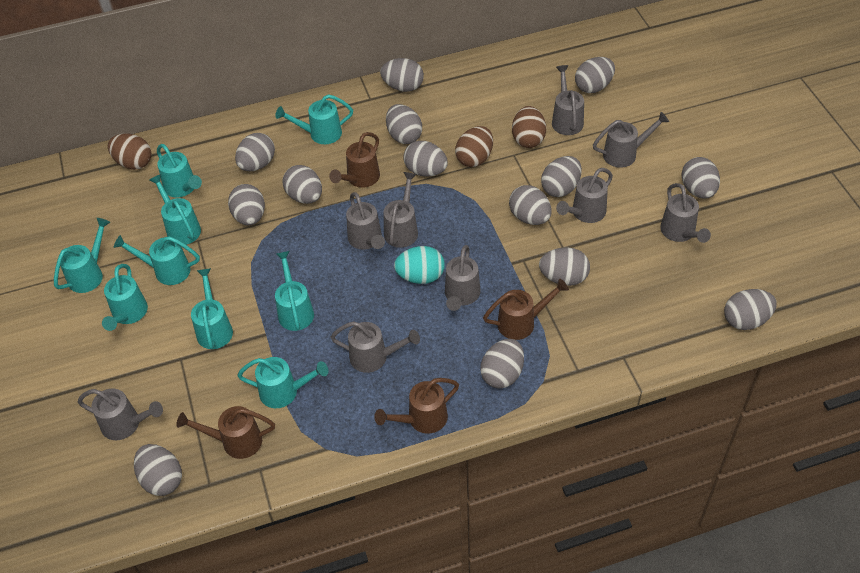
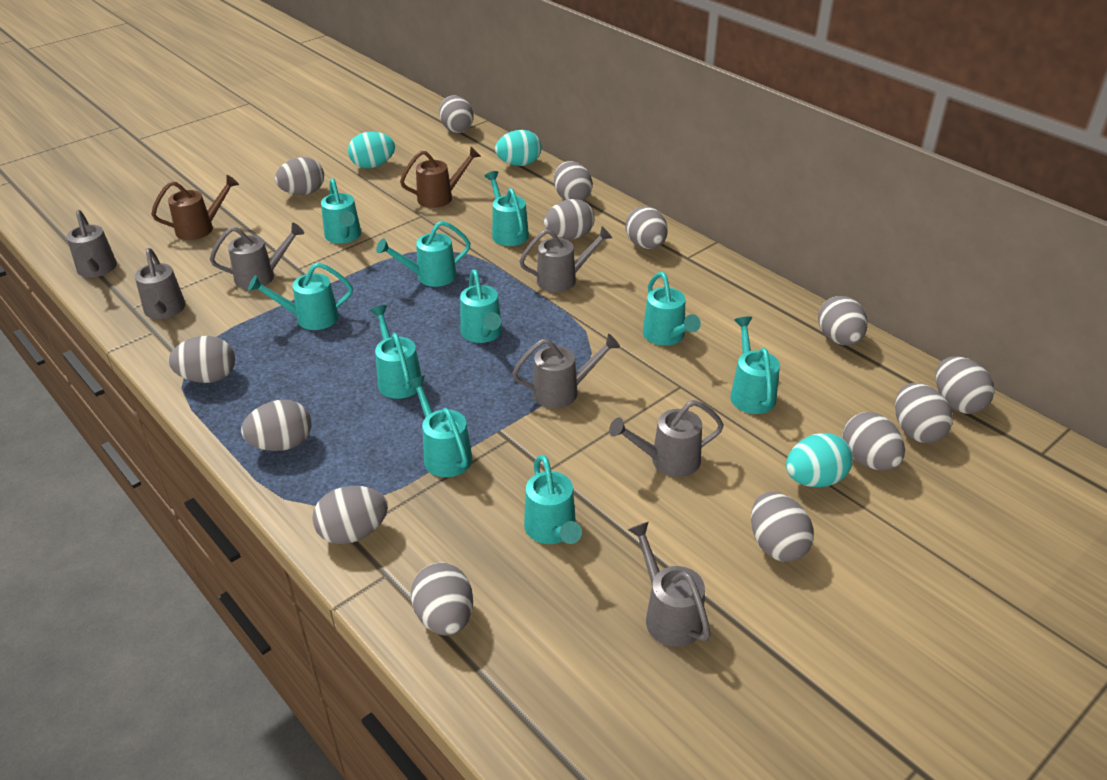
brown egg: [108,134,151,170] [455,126,493,167] [512,106,546,148] = 3 -> none = 0
brown watering can: [176,406,275,459] [329,132,380,188] [374,378,459,434] [483,279,569,340] = 4 -> [151,175,239,240] [400,147,481,208] = 2
grey watering can: [78,388,163,440] [331,321,420,373] [346,192,385,250] [384,172,418,248] [445,245,480,311] [552,65,584,135] [556,168,613,223] [593,112,669,168] [660,183,711,243] = 9 -> [67,210,117,278] [135,248,186,319] [210,223,304,289] [512,334,620,408] [519,226,612,292] [609,400,724,477] [628,522,711,647] = 7
turquoise egg: [394,246,445,284] = 1 -> [348,132,395,168] [495,130,542,166] [786,433,853,487] = 3
turquoise watering can: [54,218,110,293] [102,264,148,331] [114,235,200,285] [149,174,201,245] [157,144,202,197] [191,268,233,349] [237,357,329,408] [275,94,353,144] [275,251,314,331] = 9 -> [248,262,353,330] [321,178,361,244] [370,305,422,399] [376,221,471,287] [407,376,473,477] [460,270,502,343] [484,171,529,246] [524,455,582,544] [643,272,701,346] [730,316,780,414] = 10

